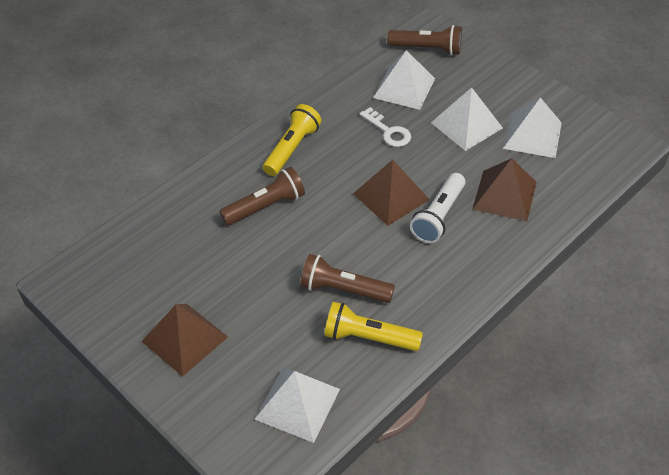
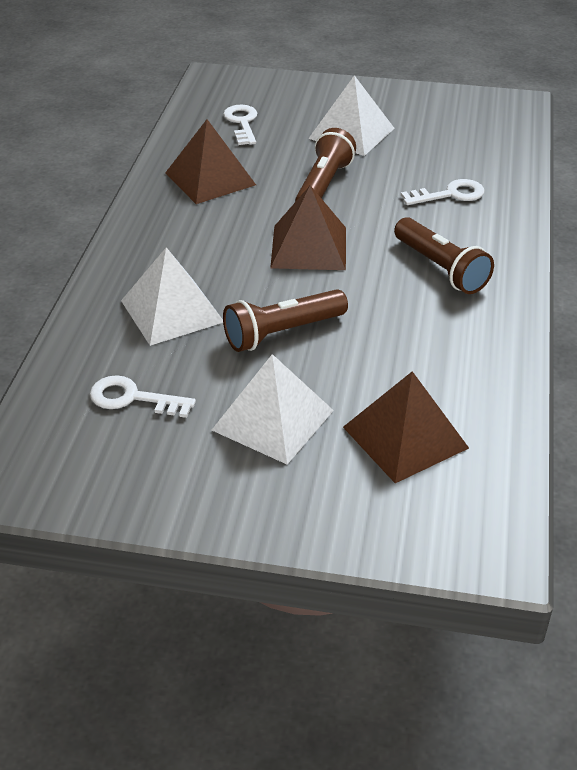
white flashlight: [410,173,465,243] = 1 -> none = 0
white key: [360,107,411,147] = 1 -> [90,375,196,418] [223,105,257,145] [401,179,484,205] = 3
white pyramid: [254,368,340,443] [373,50,435,110] [431,87,503,151] [503,97,562,158] = 4 -> [121,247,223,346] [212,354,334,464] [308,75,395,156] = 3
yellow flashlight: [263,104,321,176] [325,302,423,351] = 2 -> none = 0

